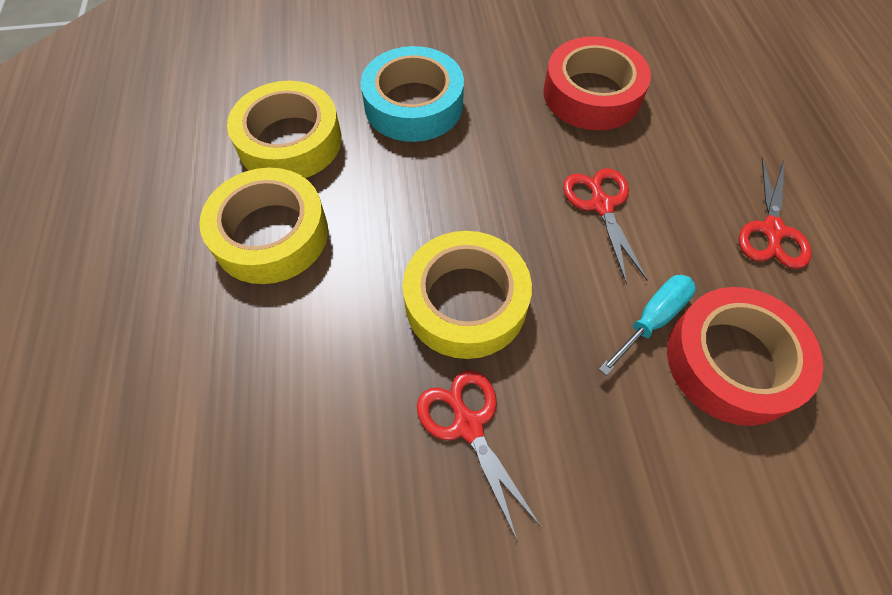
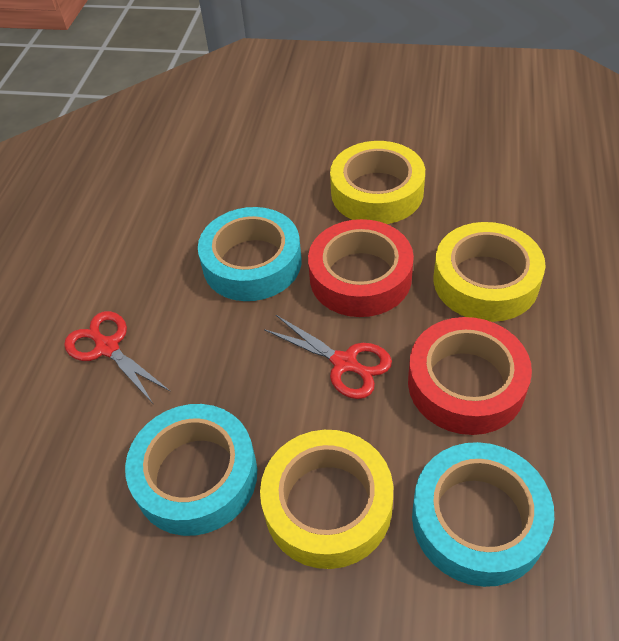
red scissors: [417,370,541,540] [563,168,648,284] [739,157,812,269] = 3 -> [64,311,171,403] [264,315,392,399] = 2
turquoise screwdriver: [599,275,696,376] = 1 -> none = 0
turquoise tape: [361,46,464,142] = 1 -> [125,404,257,536] [198,207,301,301] [412,442,554,587] = 3

